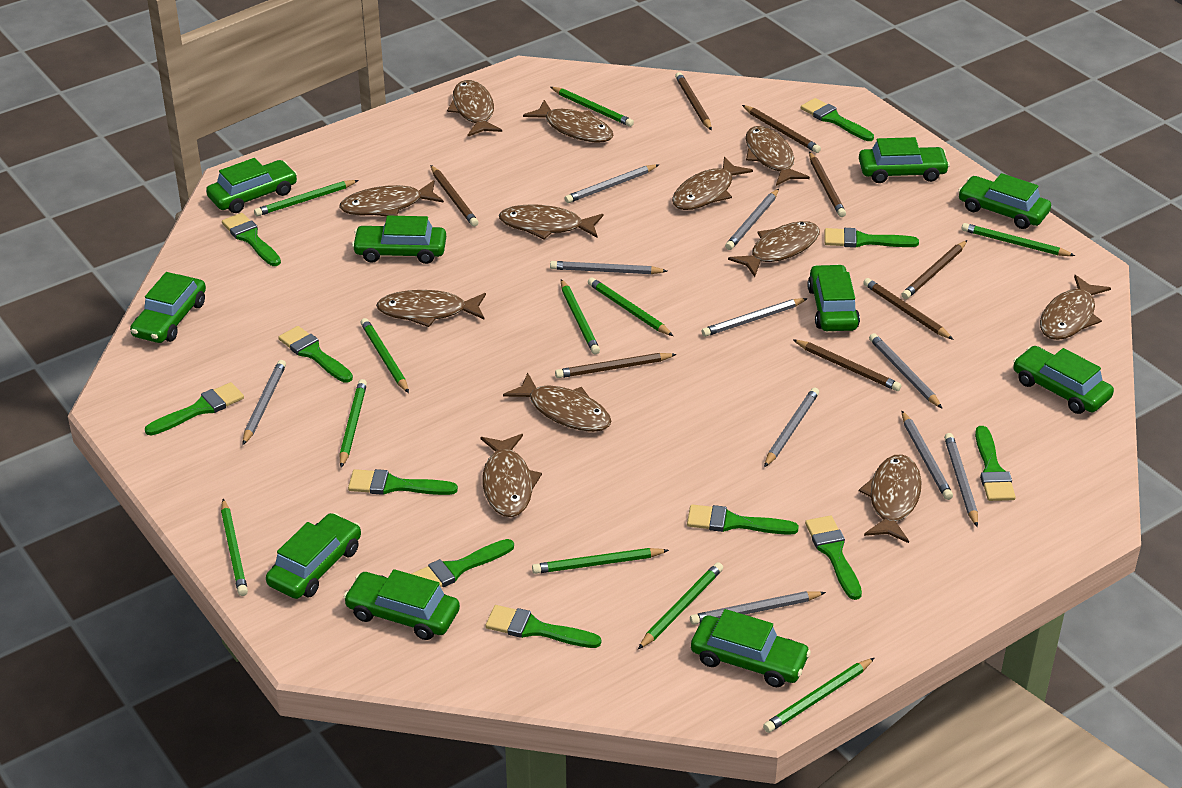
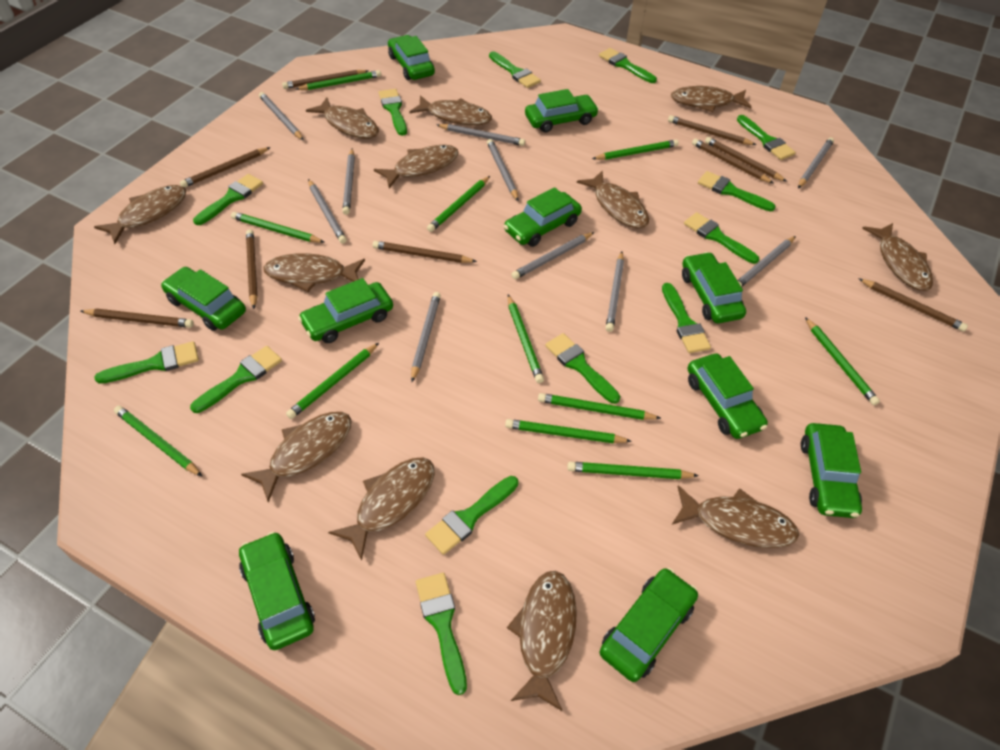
brown pencil: [431,165,479,227] [555,353,677,378] [675,72,712,131] [742,105,821,153] [793,339,902,391] [809,151,846,217] [863,278,954,340] [901,240,967,299] = 8 -> [81,309,194,328] [180,147,271,188] [246,230,258,309] [282,70,368,89] [373,241,477,263] [668,115,756,145] [692,138,774,183] [705,137,787,182] [858,278,968,332] = 9
green brush: [145,382,244,436] [222,213,281,266] [278,326,353,383] [348,469,458,495] [411,539,514,587] [485,605,601,648] [687,504,799,535] [801,98,874,141] [805,516,862,600] [825,228,919,248] [975,426,1016,501] = 11 -> [94,341,199,384] [190,346,282,413] [193,174,263,225] [379,89,407,136] [416,573,467,695] [425,476,518,555] [489,51,541,88] [545,333,620,404] [599,48,657,83] [662,283,711,353] [684,212,759,264] [698,171,776,211] [737,115,796,160] = 13

